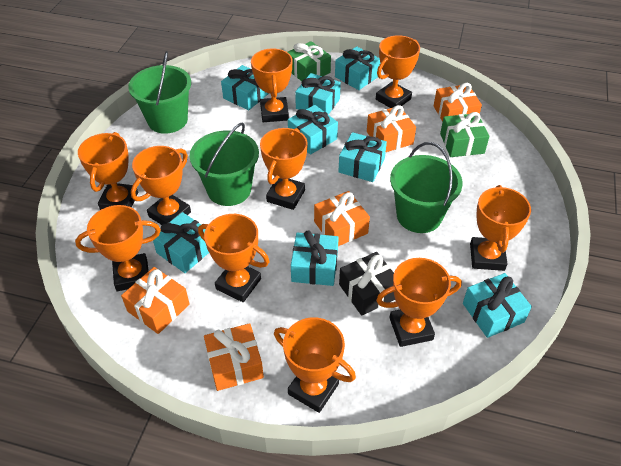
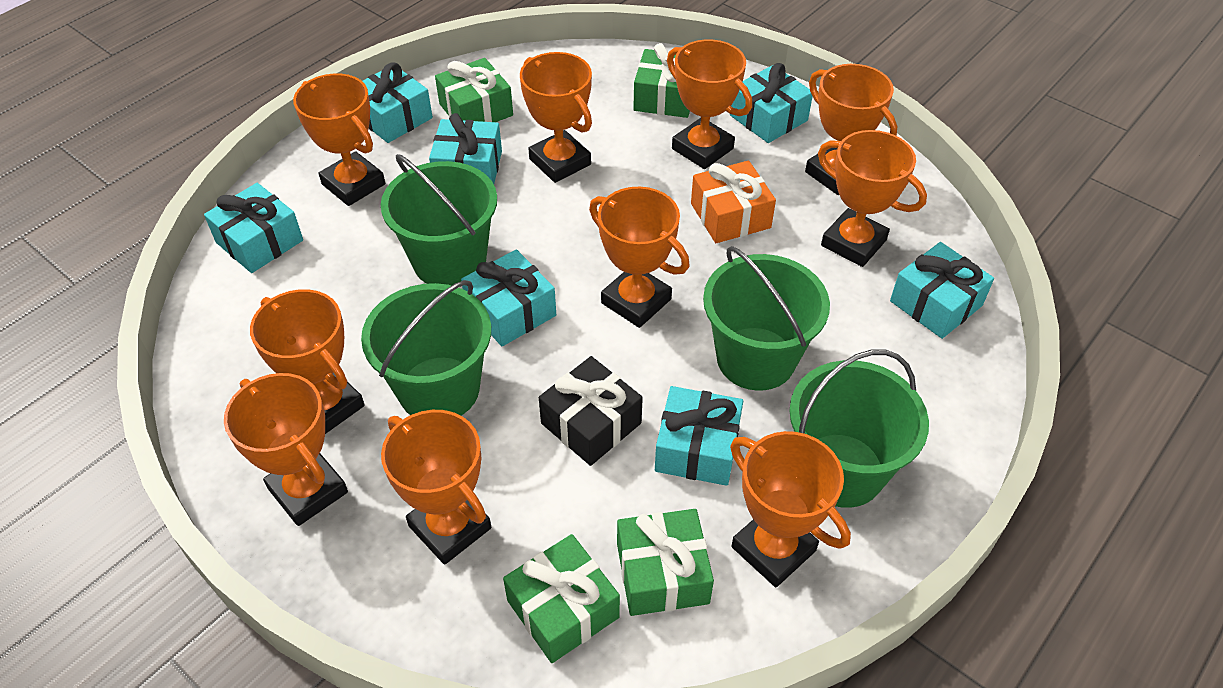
green bucket: [128,51,191,134] [190,122,259,206] [390,142,463,233] = 3 -> [361,280,491,415] [381,154,497,286] [703,246,830,391] [789,350,929,508] = 4
green gift: [288,41,331,81] [440,112,489,157] = 2 -> [435,58,513,122] [503,534,620,663] [617,509,714,616] [633,43,690,118] = 4
orange gift: [121,267,190,334] [204,323,264,391] [314,191,370,246] [367,105,416,152] [434,83,482,122] = 5 -> [691,161,776,243] = 1
turquoise gift: [153,212,209,273] [221,65,269,110] [288,105,338,155] [291,230,339,286] [295,73,341,115] [335,46,380,90] [338,132,387,182] [463,273,532,338] = 8 -> [204,183,303,273] [362,62,433,143] [429,113,502,184] [461,249,556,346] [655,386,743,486] [730,63,813,143] [890,242,994,339] = 7

